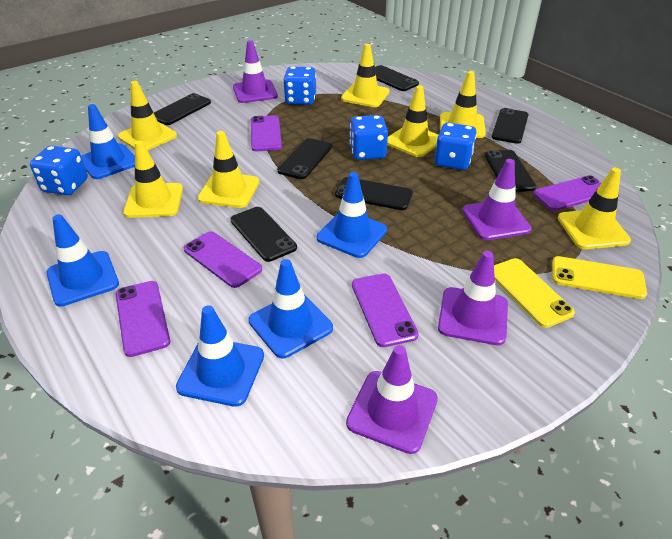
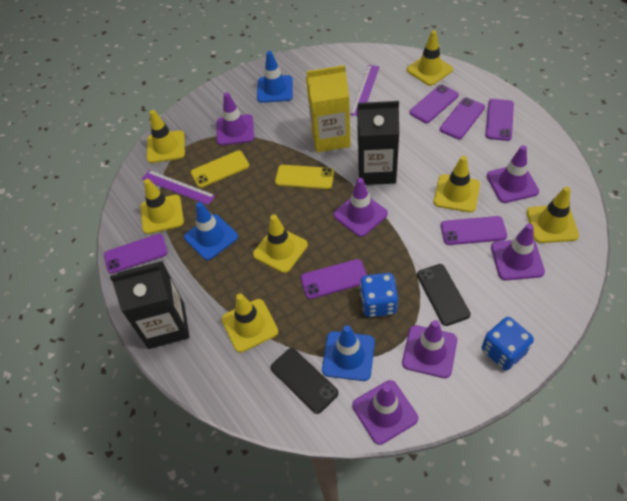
black carton: none = 0 -> [110,261,190,349] [357,101,399,185] = 2
black phone: [154,93,211,125] [230,207,297,262] [277,138,332,179] [335,177,413,210] [375,65,419,91] [484,150,536,192] [491,108,528,144] = 7 -> [270,348,338,414] [417,264,471,326] = 2
blue dice: [30,145,88,195] [283,66,316,105] [350,115,388,160] [434,122,477,170] = 4 -> [360,273,398,317] [482,317,534,371] = 2
blue traffic cone: [46,214,119,307] [81,104,135,179] [176,305,264,407] [249,259,333,358] [317,172,387,258] = 5 -> [184,202,238,260] [257,51,293,103] [322,325,375,381] = 3
purple phone: [116,281,170,357] [184,231,262,288] [251,115,282,151] [352,273,419,347] [533,175,601,211] = 5 -> [104,234,168,274] [301,259,367,299] [410,84,459,123] [440,98,485,139] [441,216,507,245] [485,99,514,141] = 6
purple ruler: none = 0 -> [142,170,216,205] [350,65,380,116] = 2
purple traffic cone: [233,40,278,103] [346,345,438,454] [438,251,508,345] [463,159,532,240] = 4 -> [217,92,254,145] [333,178,388,237] [352,380,418,445] [402,320,457,378] [487,145,539,203] [491,224,545,280] = 6
yellow carton: none = 0 -> [306,65,351,152] = 1

